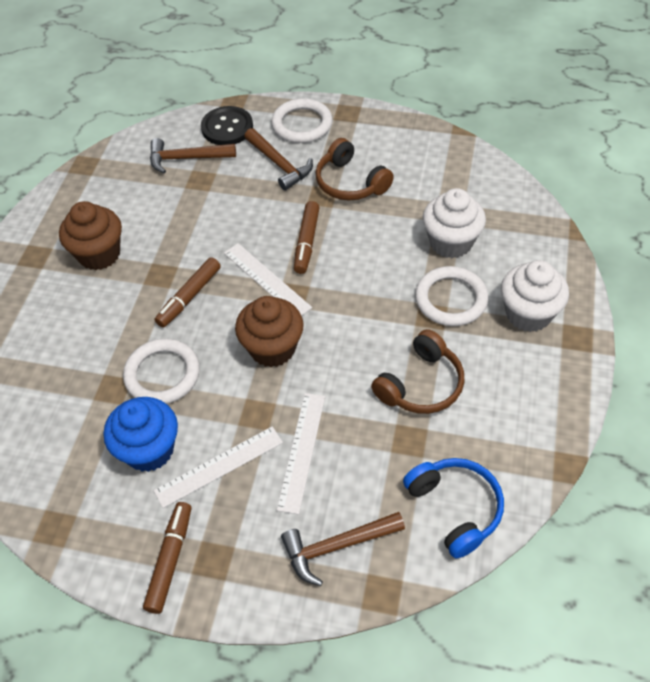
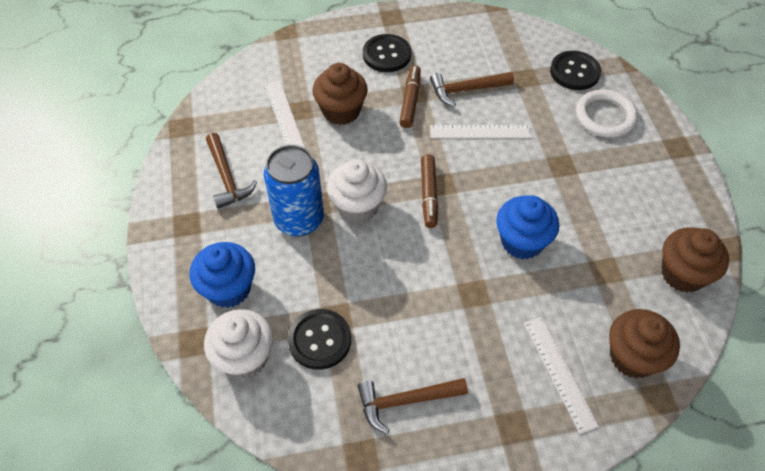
black button: [201,106,253,145] = 1 -> [288,309,351,370] [363,34,411,72] [550,51,601,90] = 3
blue can: none = 0 -> [264,145,324,237] = 1
blue cupcake: [104,397,178,472] = 1 -> [190,242,255,308] [496,195,559,259] = 2
blue headphones: [403,458,504,558] = 1 -> none = 0
brown cupcake: [59,201,122,270] [235,296,304,367] = 2 -> [312,63,368,125] [609,309,680,378] [661,227,729,293] = 3
brown headphones: [316,138,394,200] [371,329,465,414] = 2 -> none = 0
brown marker: [143,502,192,614] [155,257,221,328] [294,201,320,274] = 3 -> [399,66,421,128] [421,154,438,228] = 2
white ring: [123,338,200,404] [271,98,333,143] [415,266,489,326] = 3 -> [576,89,638,138] = 1

